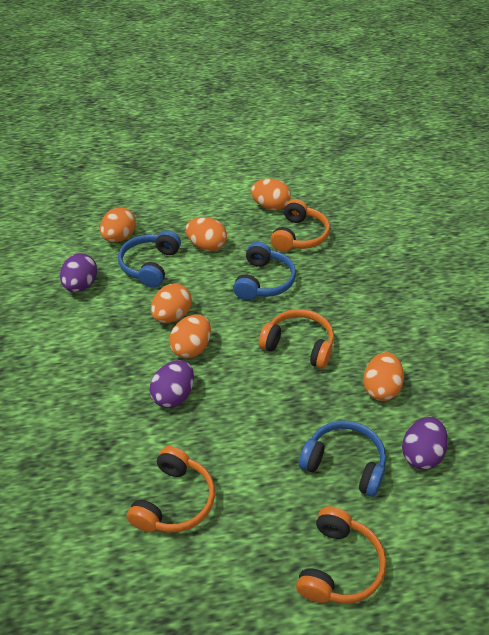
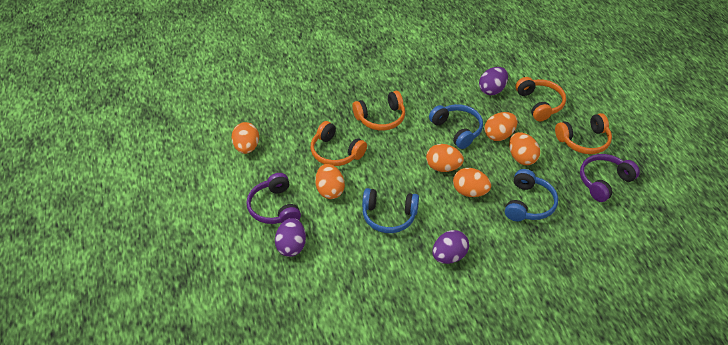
purple headphones: none = 0 -> [246,173,301,224] [580,154,640,202] = 2

